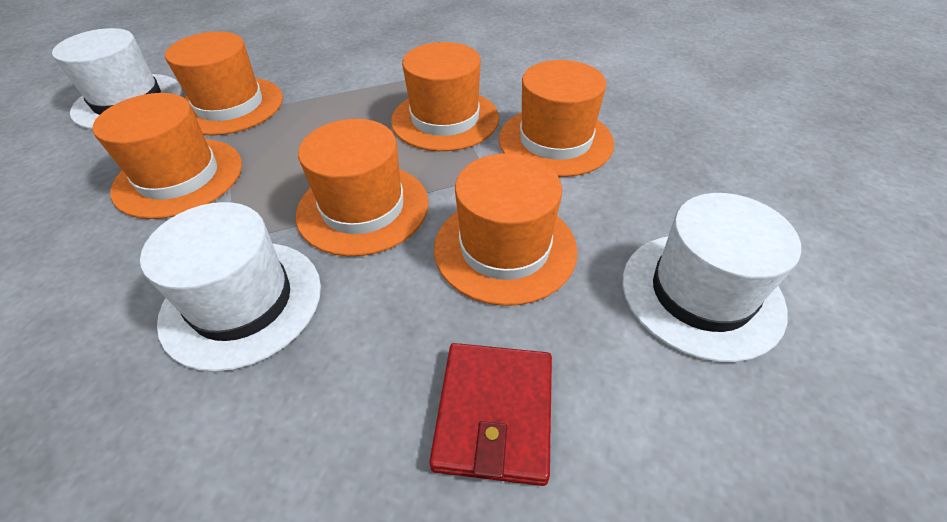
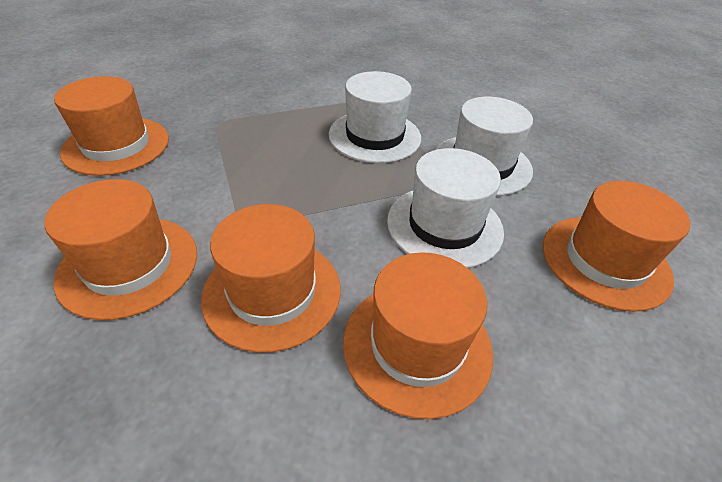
orange hat: [93,93,242,219] [165,32,283,135] [296,119,428,256] [391,42,499,151] [434,153,577,306] [499,60,614,177] = 6 -> [45,179,197,320] [54,76,169,176] [201,204,341,353] [343,252,493,419] [543,181,690,312] = 5
red wallet: [429,343,552,486] = 1 -> none = 0

